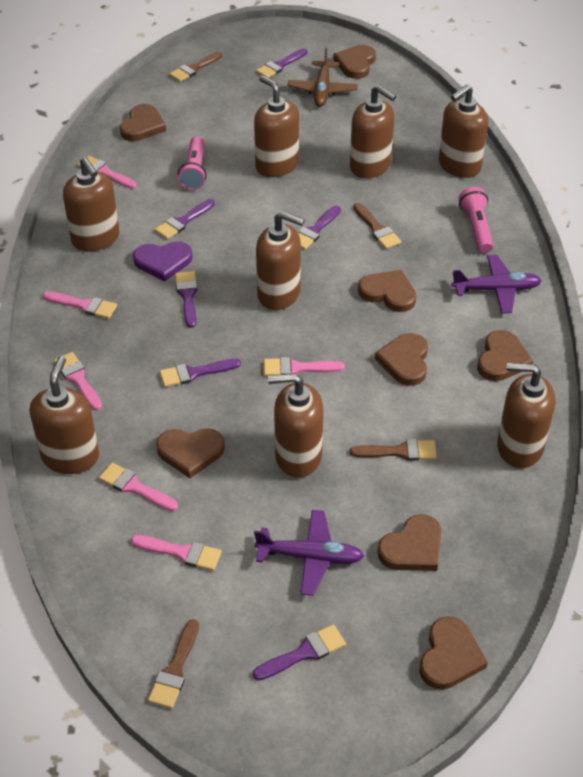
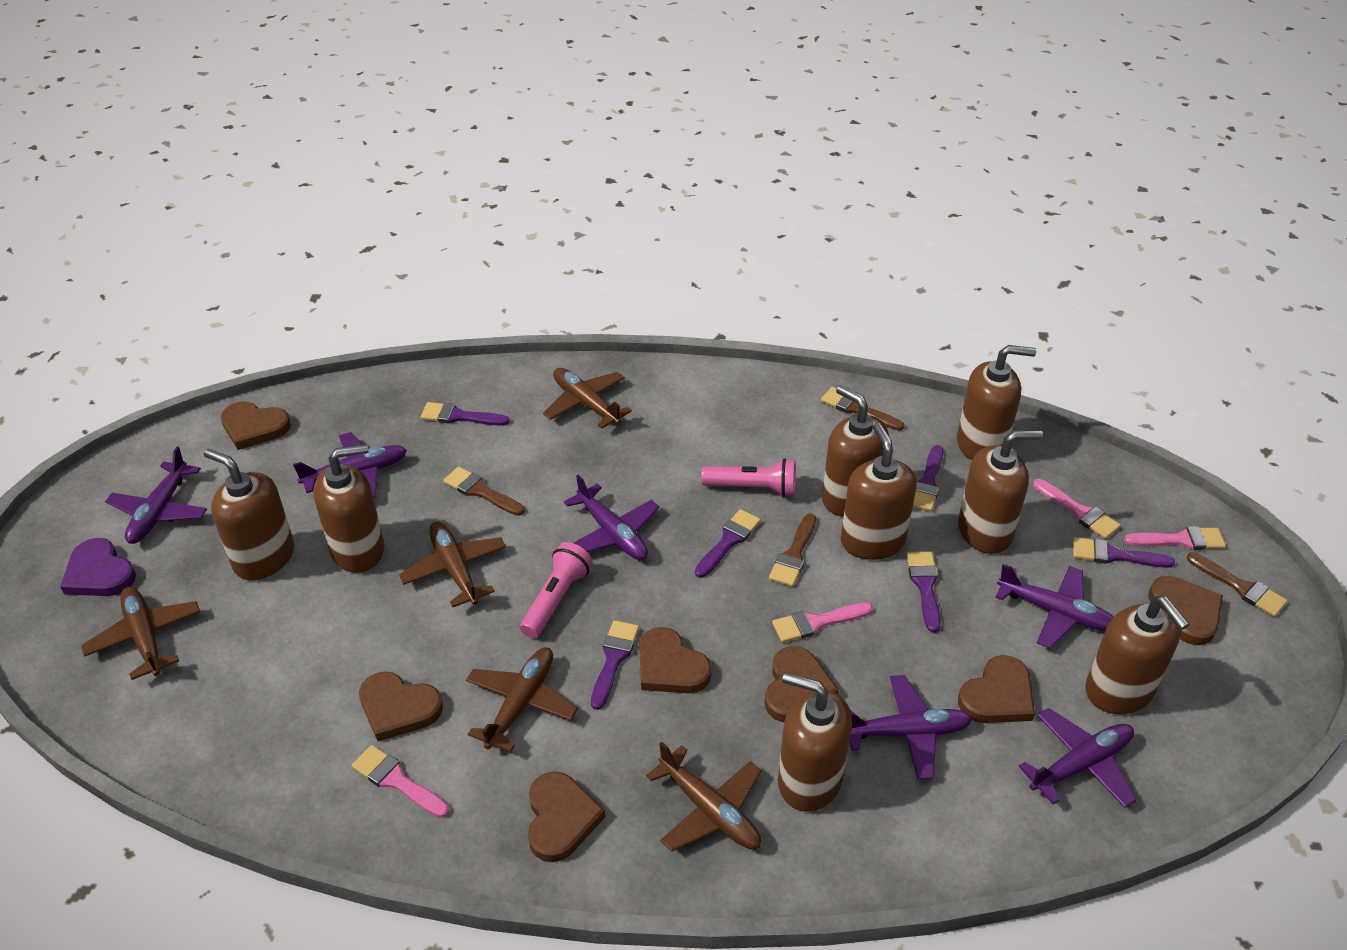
brown heart: [120,104,166,141] [156,428,225,478] [333,45,376,79] [358,270,416,312] [375,333,428,386] [377,514,442,571] [419,616,488,690] [477,330,533,381] = 8 -> [221,401,291,450] [359,671,443,741] [528,772,605,862] [639,627,712,693] [765,646,839,722] [958,655,1035,723] [1148,576,1223,645] = 7
brown plane: [287,48,358,107] = 1 -> [81,587,200,680] [399,522,506,608] [466,647,578,752] [543,368,632,429] [646,741,762,852] = 5
pink brush: [43,291,117,319] [54,352,102,411] [78,156,137,189] [99,463,178,511] [131,535,221,571] [264,357,345,376] = 6 -> [352,745,449,818] [772,602,873,643] [1033,479,1121,539] [1124,526,1226,550] = 4
purple plane: [254,510,364,596] [451,255,542,313] = 2 -> [105,447,207,544] [293,432,407,498] [564,474,659,560] [849,675,972,780] [995,564,1113,649] [1019,708,1137,808] = 6

